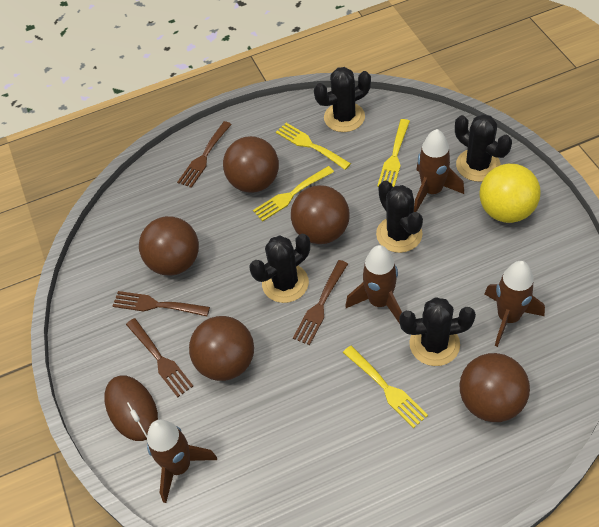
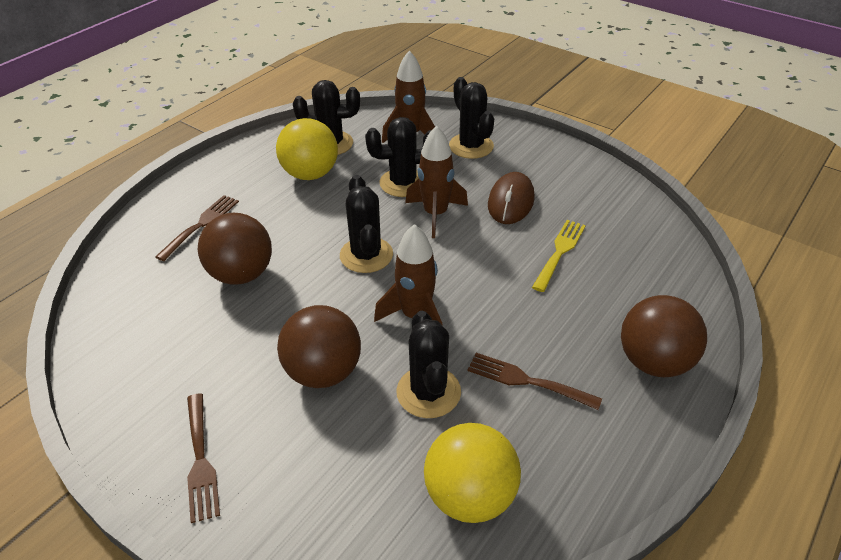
brown ball: [139,216,199,275] [189,316,254,381] [223,136,279,193] [291,185,349,244] [459,353,530,422] = 5 -> [198,213,272,285] [277,305,361,388] [621,295,707,377] = 3
brown fork: [113,291,210,316] [126,318,193,397] [177,121,232,188] [293,260,348,345] = 4 -> [155,195,239,261] [187,393,220,523] [467,353,602,410] = 3
brown rocket: [147,420,217,503] [345,245,402,324] [414,129,464,212] [484,261,545,347] = 4 -> [374,224,443,326] [382,51,435,143] [405,126,468,238] = 3
yellow ball: [479,164,541,223] = 1 -> [276,118,338,180] [424,423,521,523] = 2
yellow fork: [253,166,334,221] [276,123,351,170] [343,346,428,428] [377,119,410,187] = 4 -> [532,220,586,292] = 1

